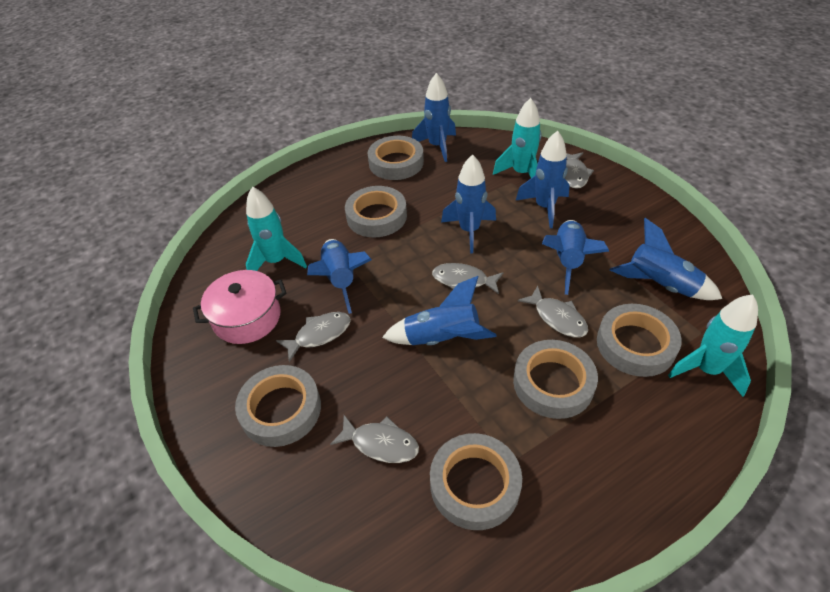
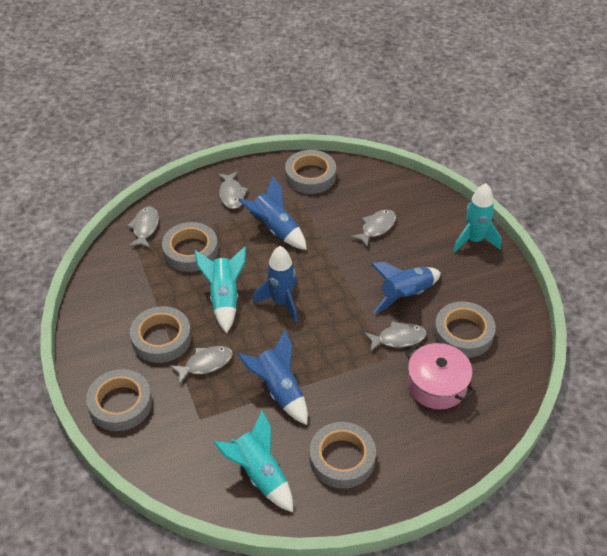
blue rocket: [307,239,372,314] [382,276,497,345] [412,73,456,162] [441,154,496,253] [515,131,570,228] [542,220,609,295] [610,218,722,300] = 7 -> [238,176,307,250] [238,330,308,425] [253,246,297,323] [371,262,441,313] = 4

